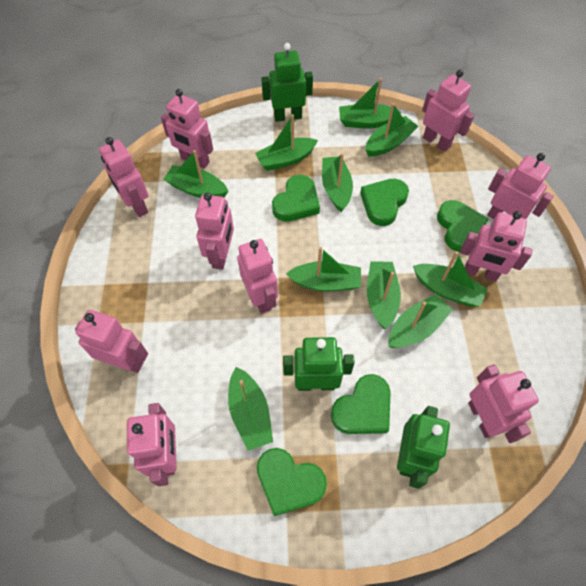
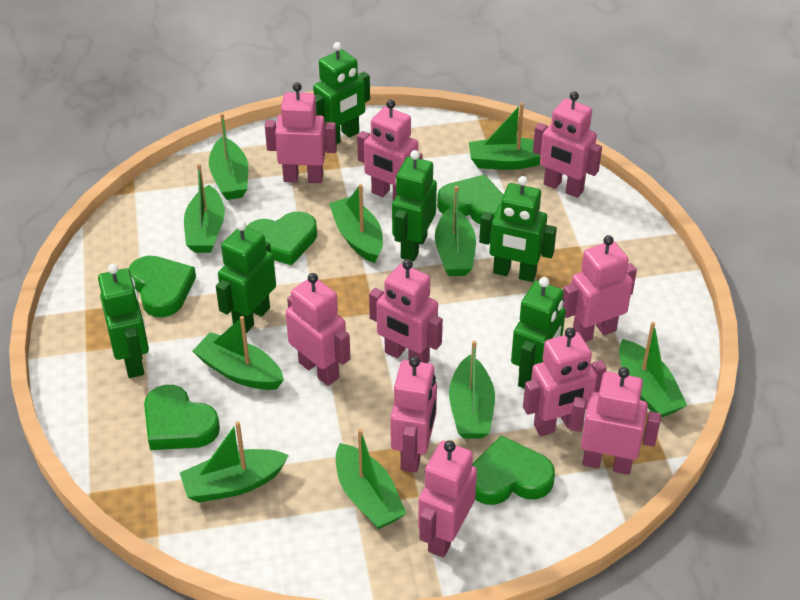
green robot: [261,43,313,122] [283,337,355,391] [397,406,450,489] = 3 -> [98,264,149,378] [216,221,276,333] [313,42,370,144] [392,150,437,261] [479,176,557,282] [511,277,566,389] = 6

